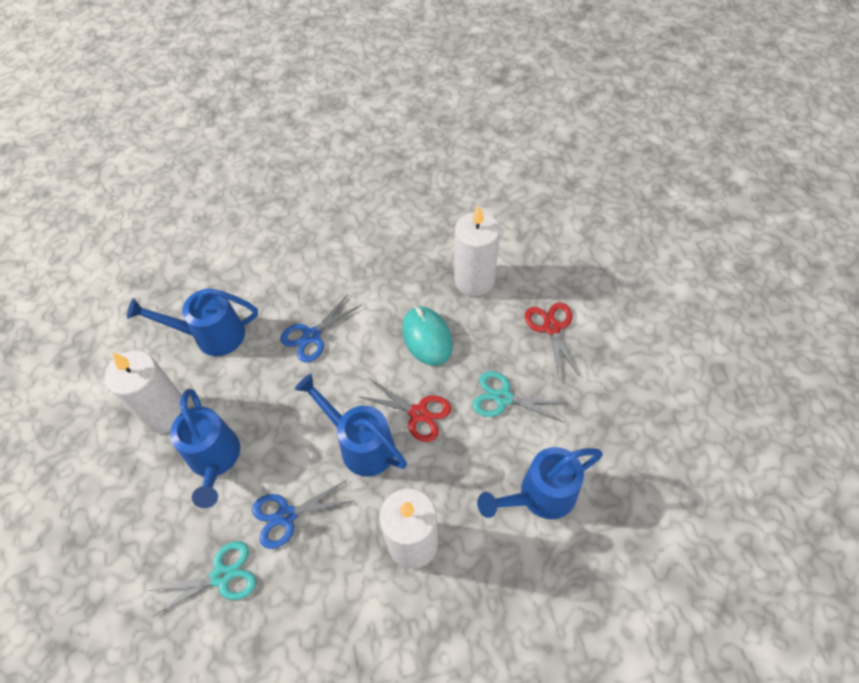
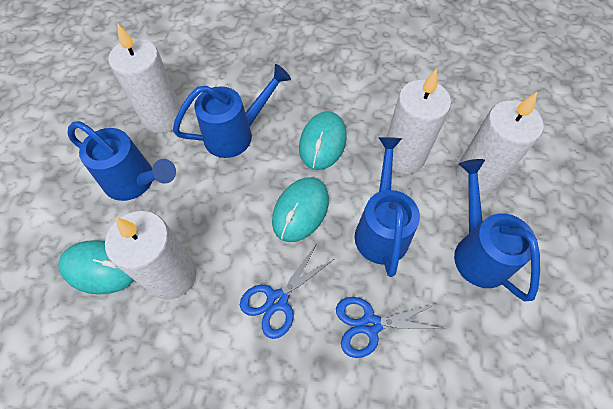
red scissors: [358,378,451,442] [525,302,580,380] = 2 -> none = 0
turquoise mouse: [402,306,453,366] = 1 -> [58,240,134,295] [272,177,329,242] [299,111,347,170] = 3
turquoise scissors: [148,541,257,617] [472,371,568,422] = 2 -> none = 0
white candle: [105,350,188,433] [379,488,438,569] [454,206,500,297] = 3 -> [105,211,197,300] [108,23,181,133] [382,68,451,174] [456,91,544,195] = 4

